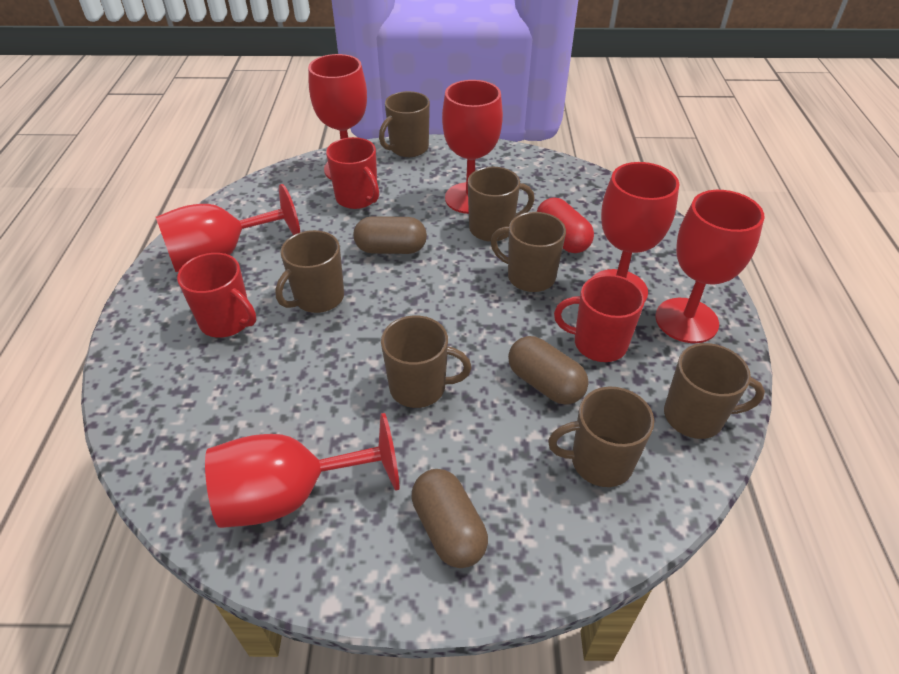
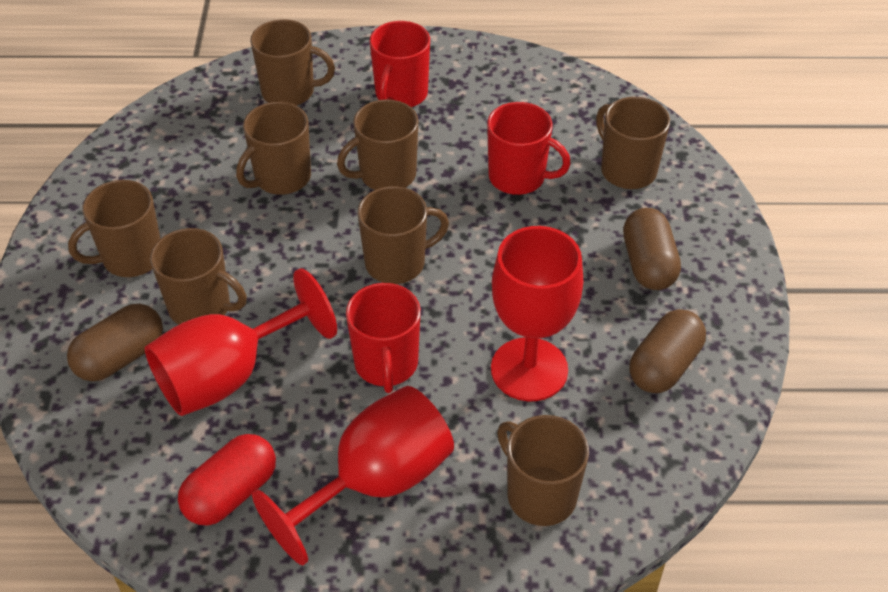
brown mug: [275,230,344,313] [379,91,430,157] [381,316,472,408] [468,167,535,242] [491,212,566,292] [548,387,654,487] [664,343,765,439] = 7 -> [68,180,161,277] [150,228,247,325] [236,102,311,195] [250,19,335,106] [337,99,418,190] [358,186,449,284] [497,415,589,526] [596,97,670,189] = 8
red goblet: [156,184,300,272] [205,413,399,528] [308,54,367,179] [442,80,503,214] [592,162,679,303] [655,190,765,343] = 6 -> [145,268,337,416] [252,386,454,565] [491,226,583,401] = 3

